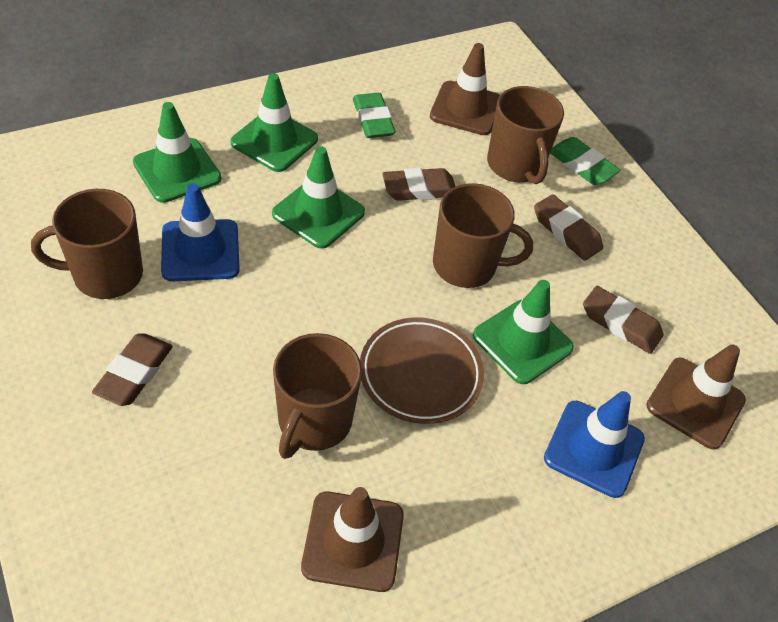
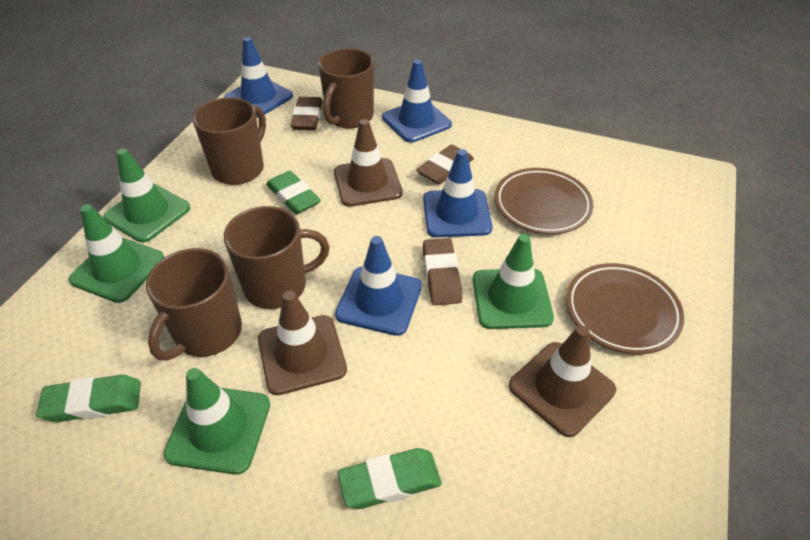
blue traffic cone: [161,183,240,281] [544,391,645,498] = 2 -> [224,37,293,118] [335,236,422,336] [382,60,452,143] [423,149,492,237] = 4
brown eraser: [92,334,173,406] [382,168,456,201] [534,194,603,261] [583,286,664,354] = 4 -> [291,97,322,130] [416,145,474,184] [423,238,462,305] = 3
brown plate: [360,317,484,424] = 1 -> [495,168,593,234] [566,263,684,354] = 2
green eraser: [353,93,395,138] [550,137,621,185] = 2 -> [36,375,141,422] [266,171,321,214] [338,448,442,509] = 3

